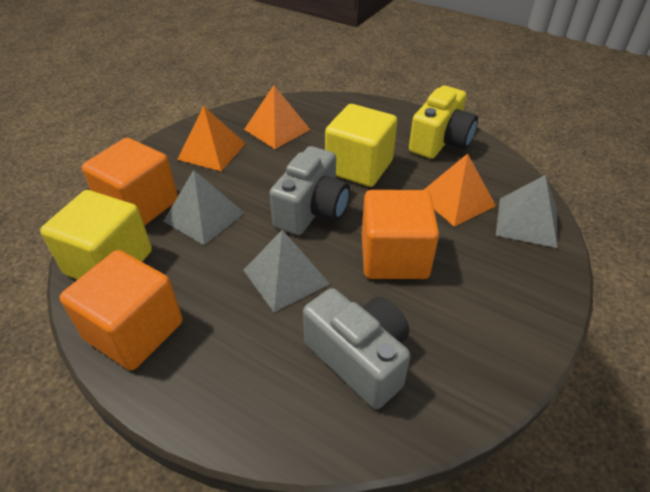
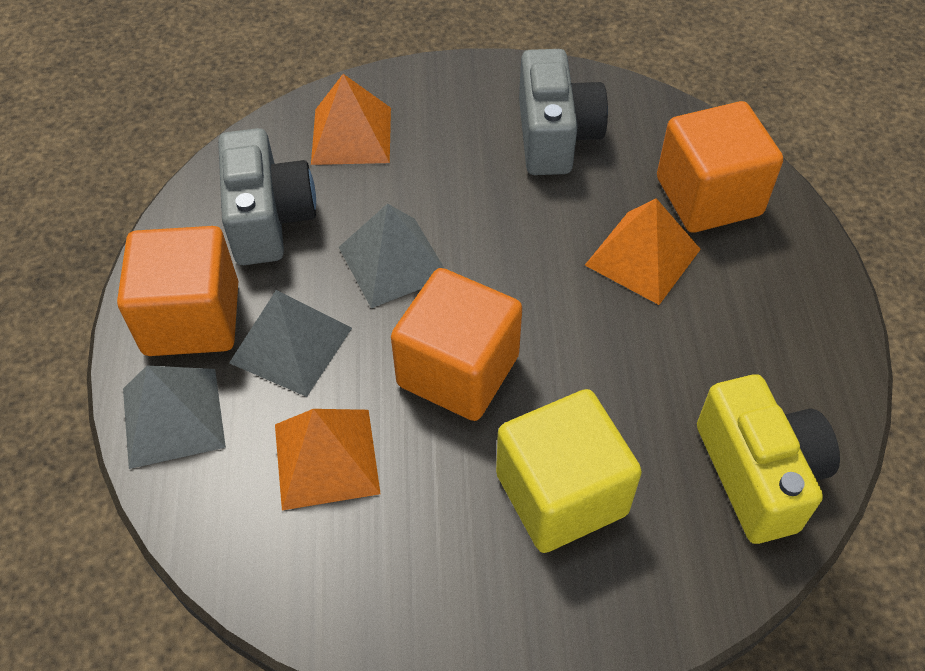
yellow cube: [40,190,152,280] [325,104,397,187] = 2 -> [496,389,642,553] = 1

